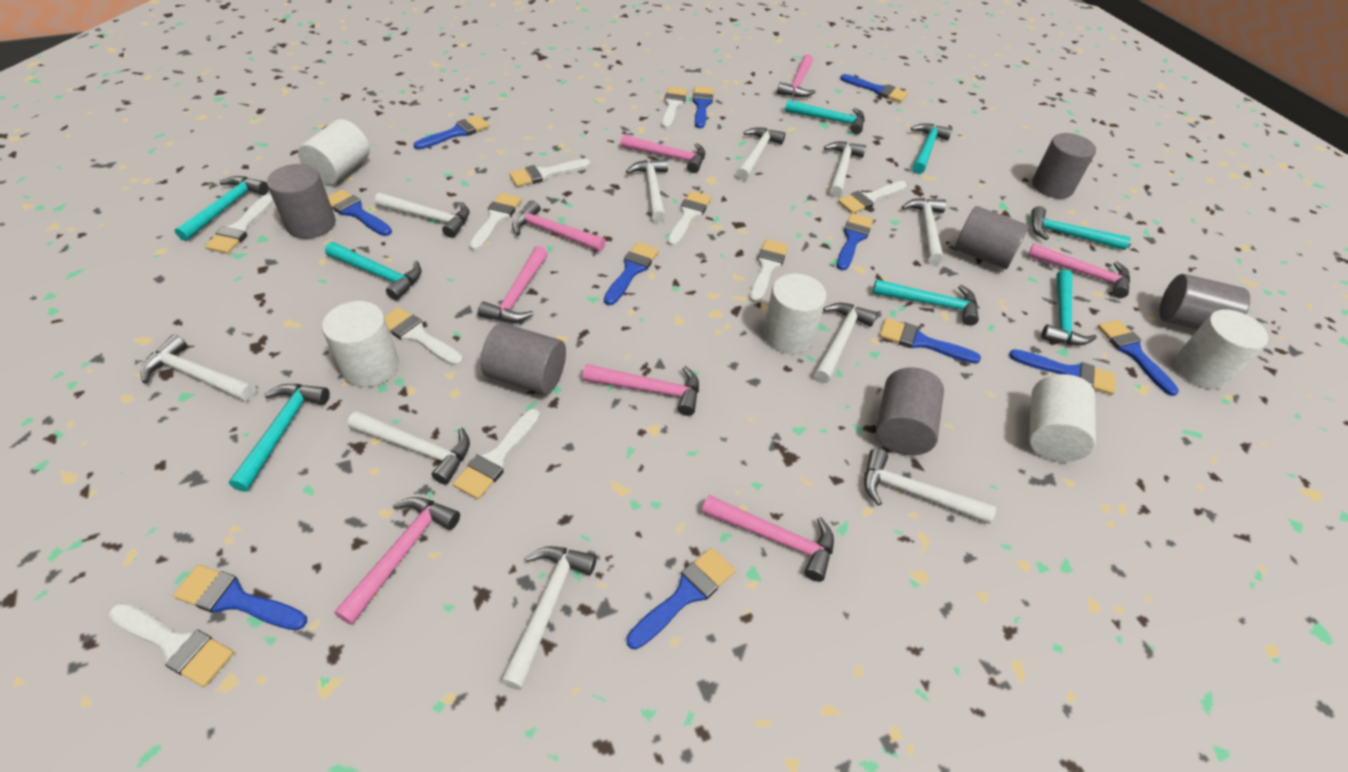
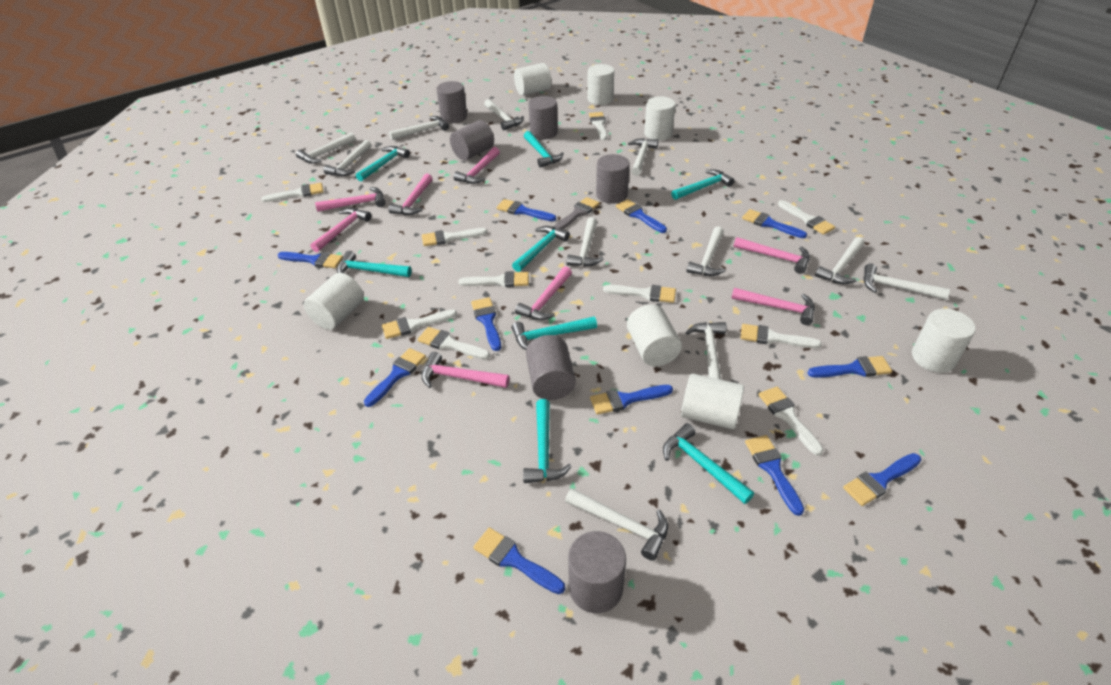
grey brush: none = 0 -> [554,197,600,230] = 1
white cylinder: [298,119,370,185] [322,301,399,387] [763,274,826,354] [1029,374,1096,462] [1175,309,1268,389] = 5 -> [304,273,364,330] [514,63,551,96] [587,64,614,105] [627,304,682,366] [644,96,675,140] [681,373,744,429] [912,309,976,373] = 7
white hammer: [141,334,256,401] [348,411,470,485] [375,193,470,238] [501,546,597,690] [626,159,668,222] [737,127,785,180] [814,303,877,383] [824,142,866,197] [864,448,996,524] [902,198,946,264] = 10 -> [296,132,356,163] [324,140,371,176] [389,116,449,140] [484,99,524,130] [565,488,668,561] [567,217,604,267] [628,138,659,176] [685,322,727,380] [687,227,726,276] [815,237,865,284] [863,263,950,300] = 11

